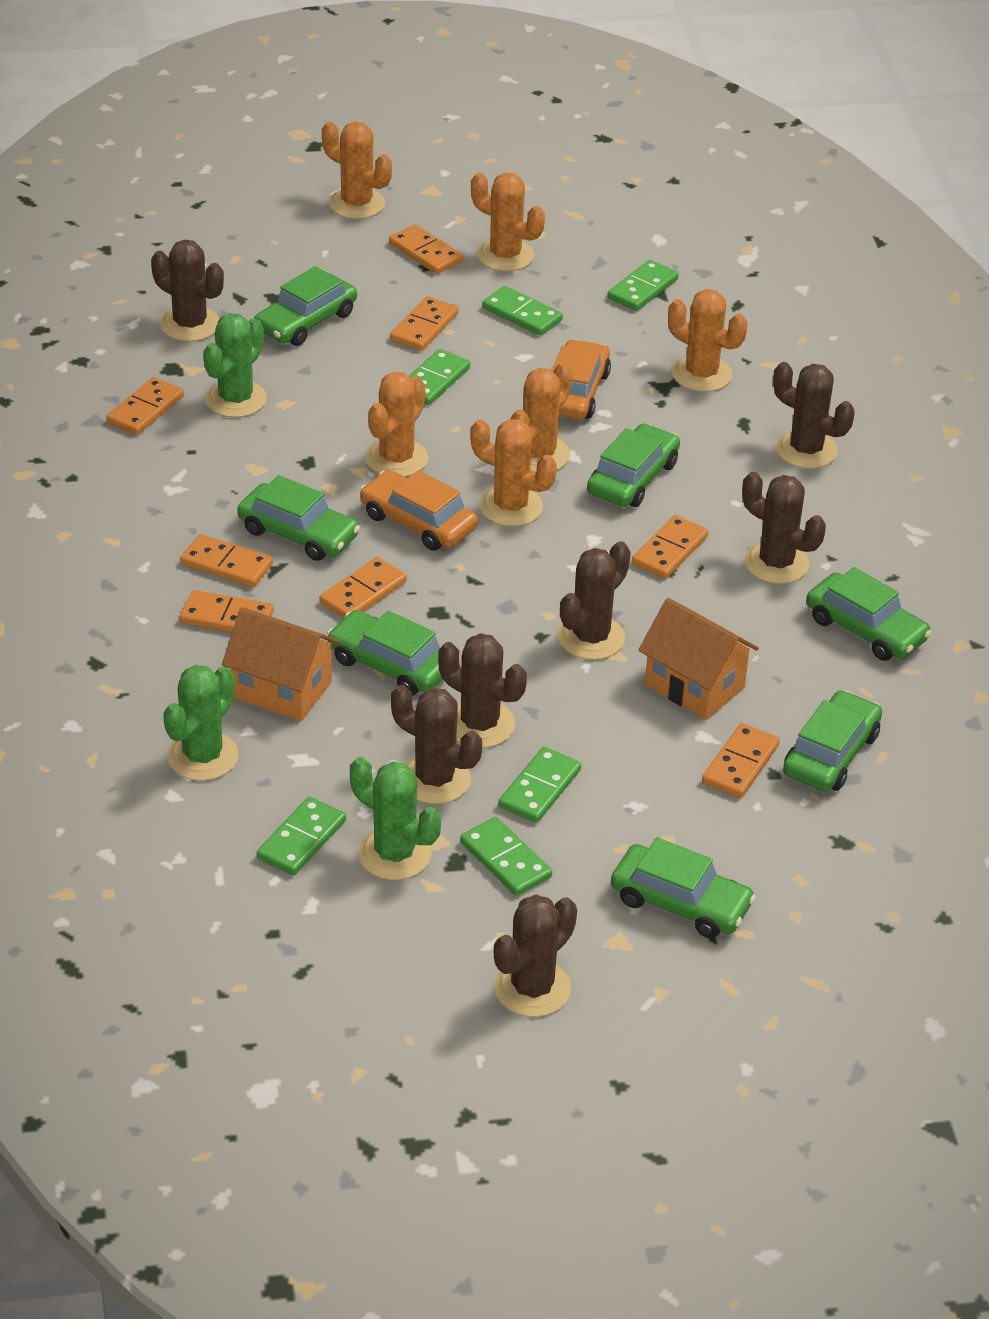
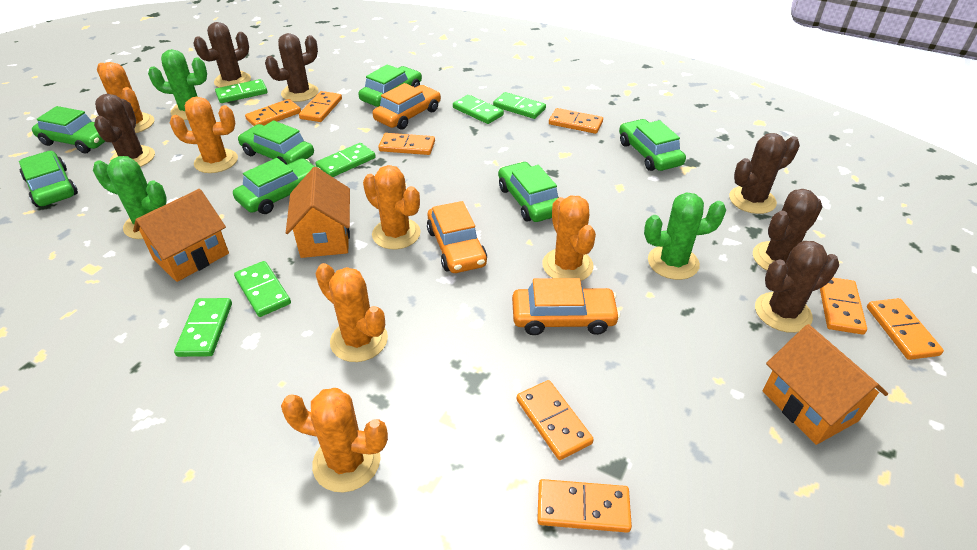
brown cactus: [151,240,224,341] [391,685,482,804] [438,633,527,748] [494,895,577,1017] [558,541,631,660] [742,472,826,584] [773,362,855,469] = 7 -> [94,94,155,167] [193,22,251,88] [265,33,318,102] [729,133,800,214] [753,189,823,270] [755,241,839,333] = 6
orange car: [360,470,478,551] [552,339,611,420] = 2 -> [373,83,441,130] [427,201,487,273] [512,278,620,335] = 3
orange house: [222,607,340,721] [639,598,759,720] = 2 -> [133,189,229,282] [286,167,350,258] [763,324,888,445] = 3

